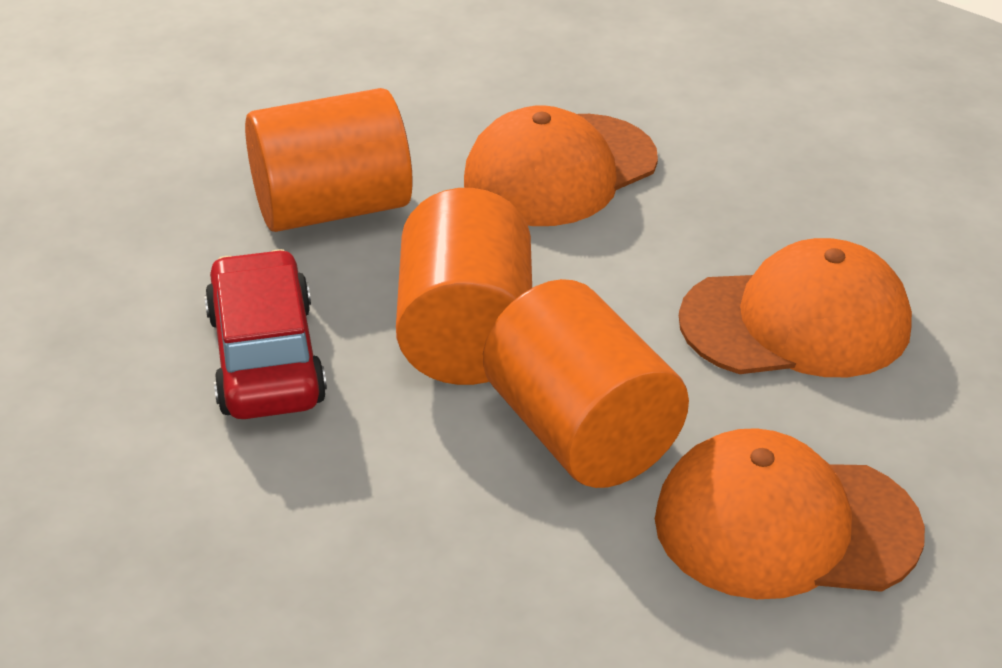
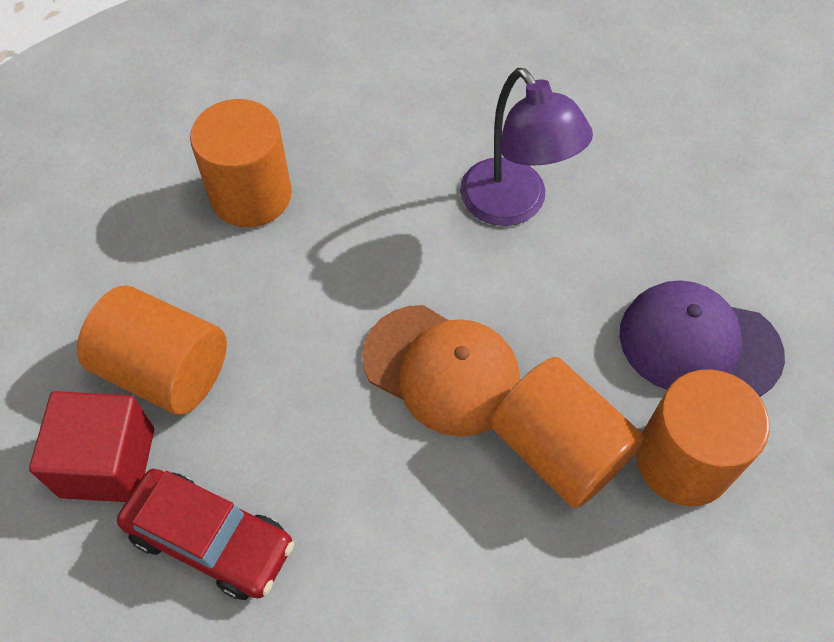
orange cap: [464,106,658,226] [655,428,925,599] [679,238,912,377] = 3 -> [362,305,520,437] = 1
orange cylinder: [245,88,413,232] [396,188,532,385] [483,279,689,488] = 3 -> [77,286,227,415] [190,99,292,227] [491,357,644,508] [636,369,770,506] = 4
purple cap: none = 0 -> [619,280,785,397] = 1
purple lamp: none = 0 -> [460,68,593,226] = 1
red cube: none = 0 -> [29,391,154,502] = 1

